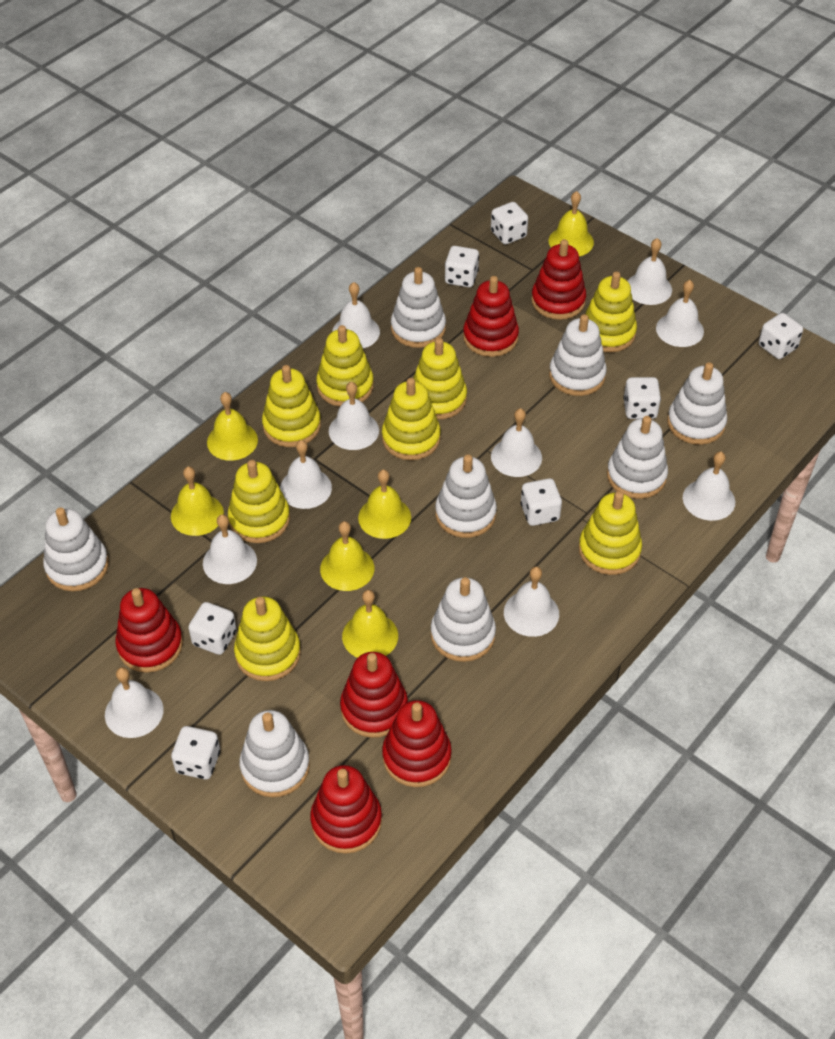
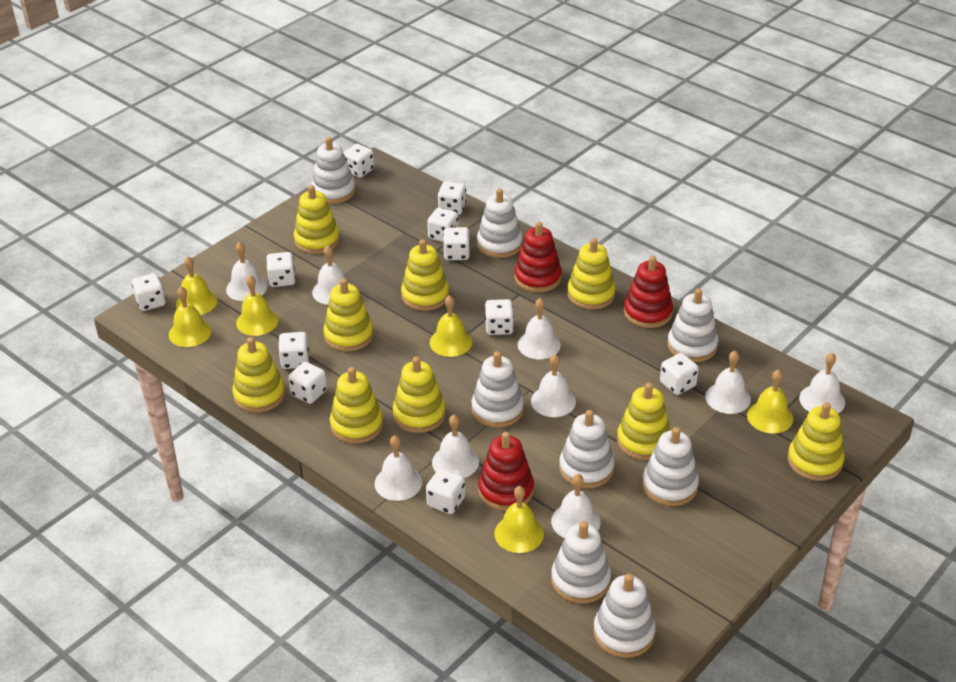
red stacking toy: [115,588,183,673] [310,765,382,854] [340,652,408,738] [382,700,452,787] [463,276,519,357] [531,239,586,320] = 6 -> [478,432,534,511] [514,222,562,292] [624,256,673,328] = 3
white bell: [105,667,163,738] [203,514,257,584] [280,440,332,509] [329,382,379,450] [332,282,380,348] [491,408,542,477] [504,566,559,637] [628,238,672,305] [656,280,704,347] [683,452,735,521] = 10 -> [226,242,267,301] [312,245,350,305] [375,435,422,501] [432,415,479,478] [518,298,561,359] [531,354,576,417] [551,474,601,538] [705,351,751,414] [799,353,845,413] = 9
white dice: [171,726,220,780] [188,602,237,655] [445,246,479,287] [491,202,528,245] [521,478,562,526] [623,377,661,419] [759,313,803,359] = 7 -> [132,273,166,311] [266,252,296,287] [278,332,309,369] [288,362,327,404] [343,144,374,178] [426,468,466,514] [427,208,459,242] [438,182,466,215] [443,227,470,260] [485,299,514,335] [660,353,699,395] = 11
yellow stacking toy: [228,460,290,543] [234,596,301,681] [262,365,321,447] [316,325,374,407] [382,378,441,460] [413,338,467,420] [579,491,642,575] [585,272,637,352] = 8 -> [232,337,285,413] [294,185,340,254] [323,279,373,352] [330,367,383,444] [393,357,446,433] [401,239,449,311] [567,238,616,310] [617,383,671,460] [788,402,845,481] = 9

